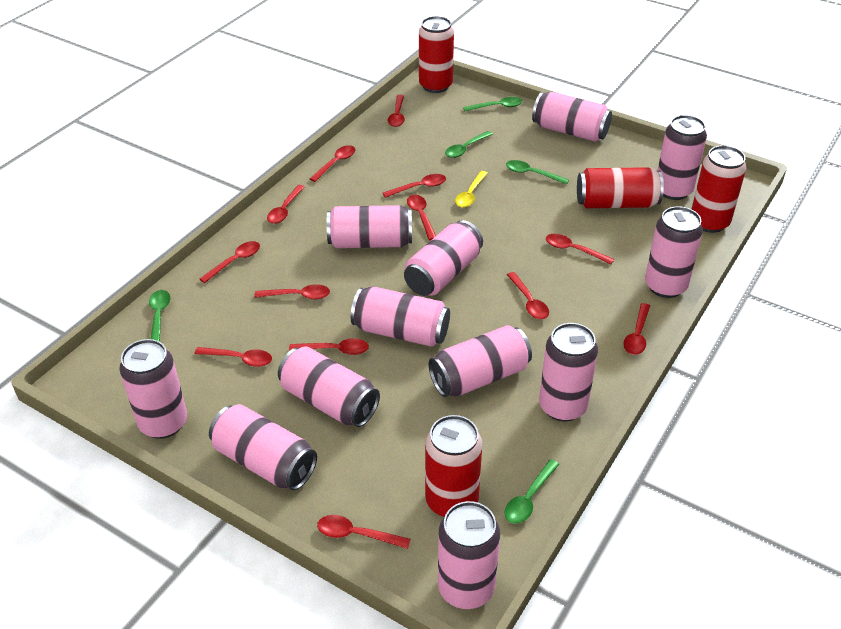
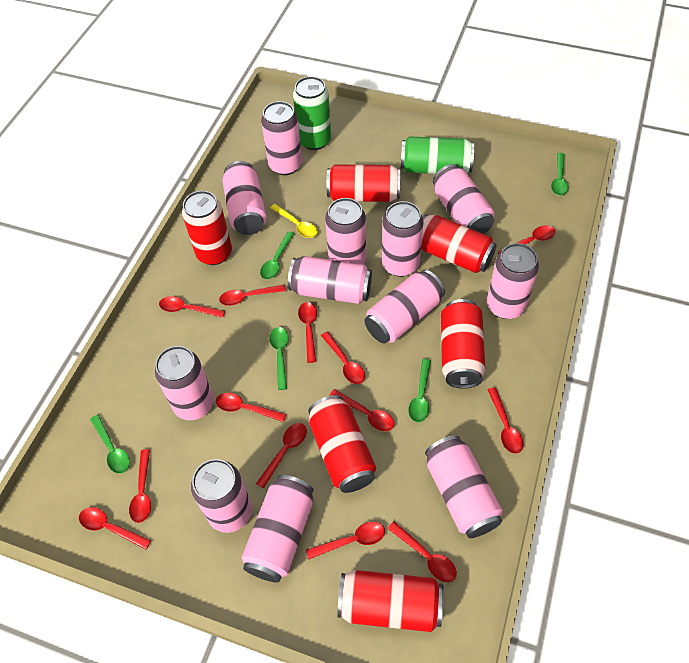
green can: none = 0 -> [293,76,331,150] [401,136,474,174] = 2
red can: [419,16,454,93] [425,415,482,517] [577,167,664,208] [692,145,746,233] = 4 -> [182,191,232,265] [308,395,376,493] [326,164,400,202] [337,570,444,632] [421,214,497,273] [441,299,486,389] = 6

